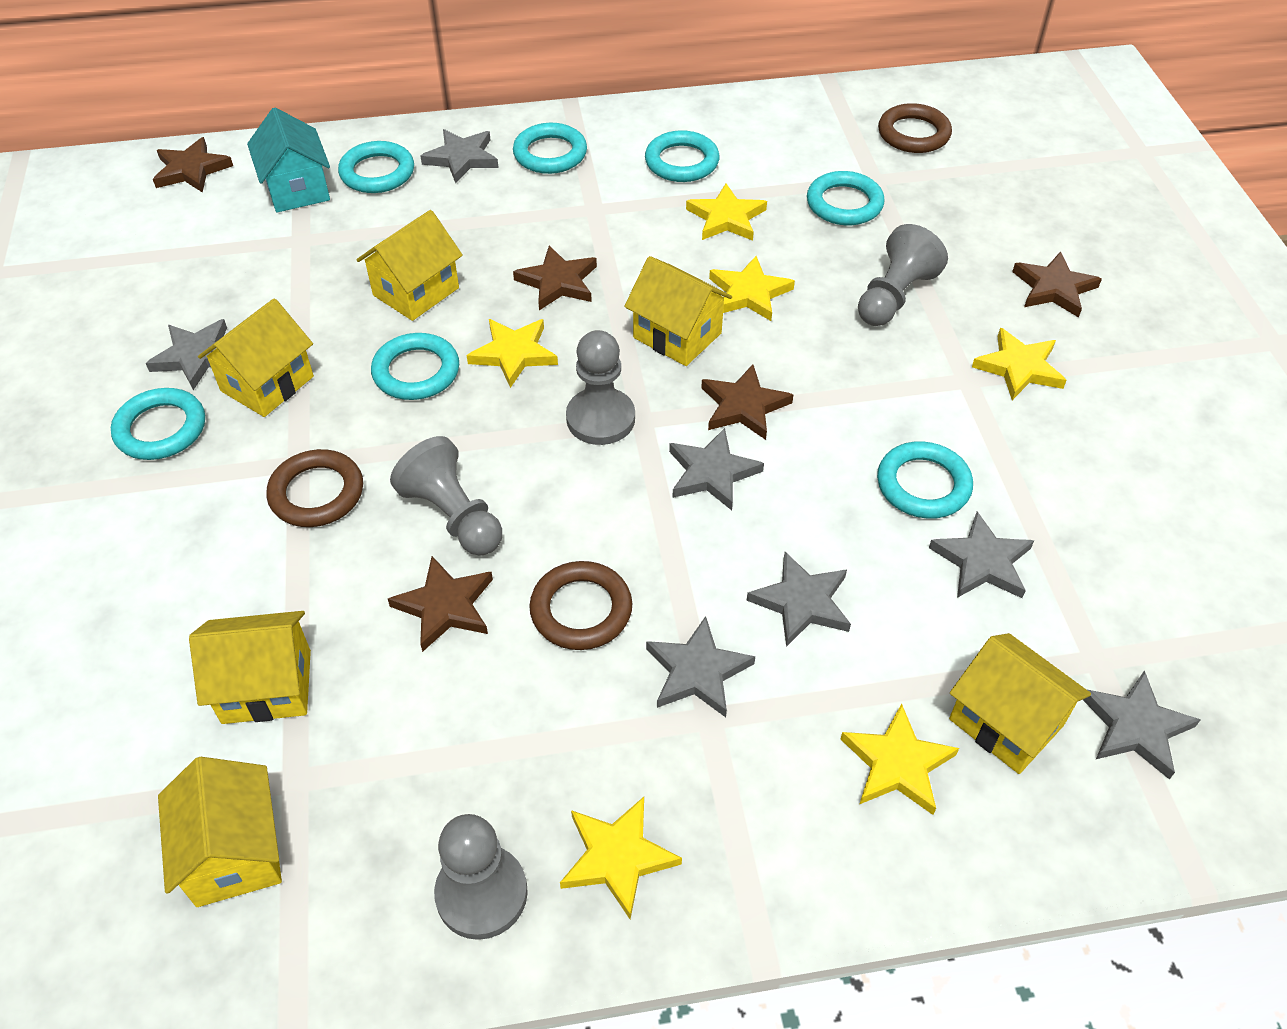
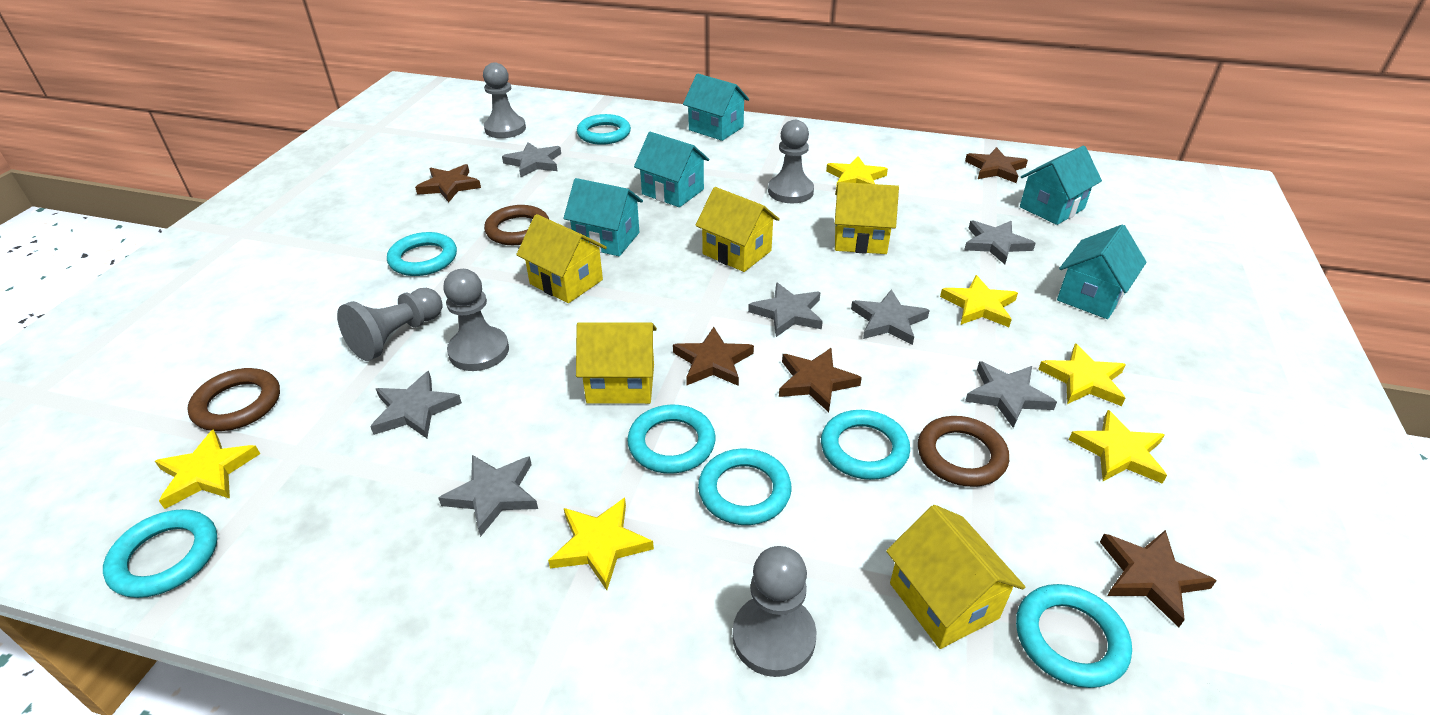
grey pawn: [390,436,502,556] [434,814,528,940] [566,330,635,445] [858,224,948,326] = 4 -> [337,288,443,361] [443,269,509,371] [483,62,526,138] [733,546,817,677] [768,120,814,203] = 5
turquoise house: [247,107,330,213] = 1 -> [563,178,643,256] [634,132,709,207] [683,73,749,141] [1020,146,1102,225] [1057,224,1147,319] = 5
yellow house: [158,757,282,907] [189,611,311,724] [198,298,314,417] [356,210,463,321] [624,256,732,366] [949,633,1091,774] = 6 -> [516,214,607,303] [576,322,657,404] [695,187,780,272] [835,182,899,254] [886,505,1025,649] = 5

